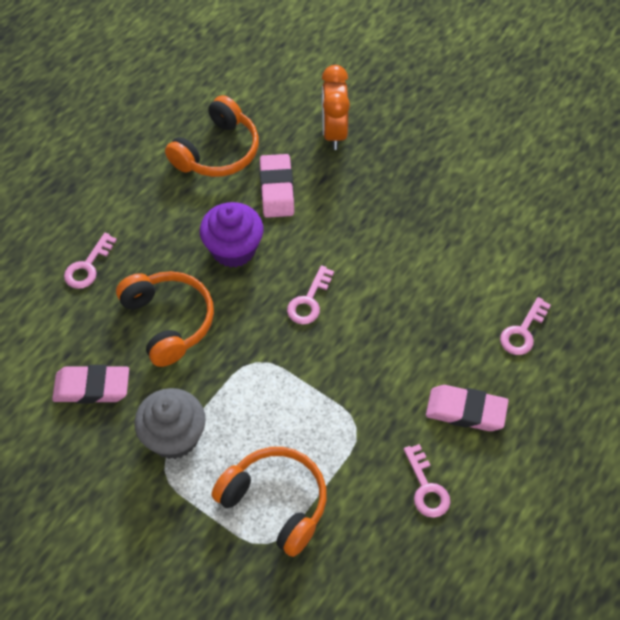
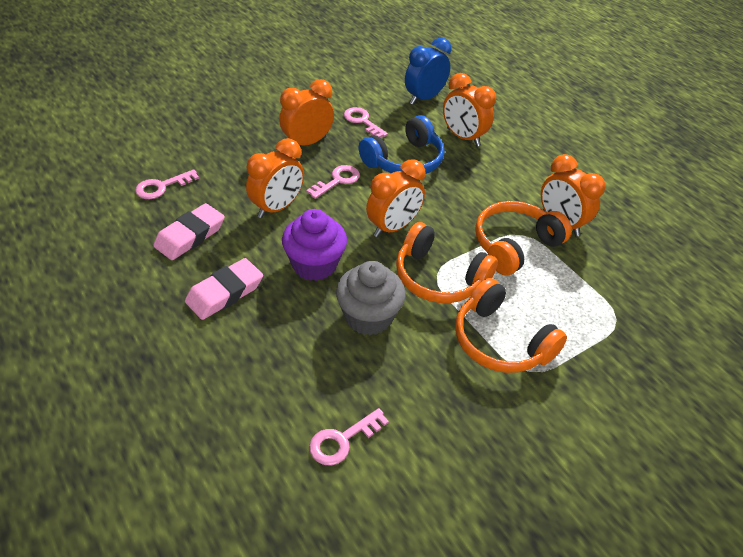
blue clock: none = 0 -> [405,37,452,105] = 1
blue headphones: none = 0 -> [359,115,445,174] = 1
orange clock: [322,65,350,150] = 1 -> [246,138,304,218] [279,79,334,145] [366,159,426,237] [443,73,496,147] [541,154,606,236] = 5
pink eraser: [52,365,129,404] [260,154,294,218] [426,385,508,431] = 3 -> [153,203,224,260] [185,258,263,320] = 2

